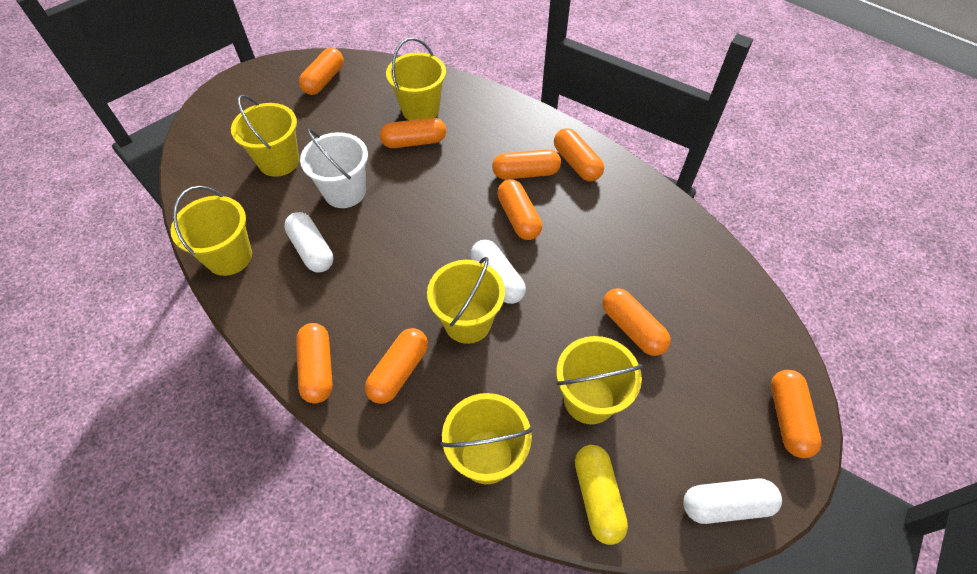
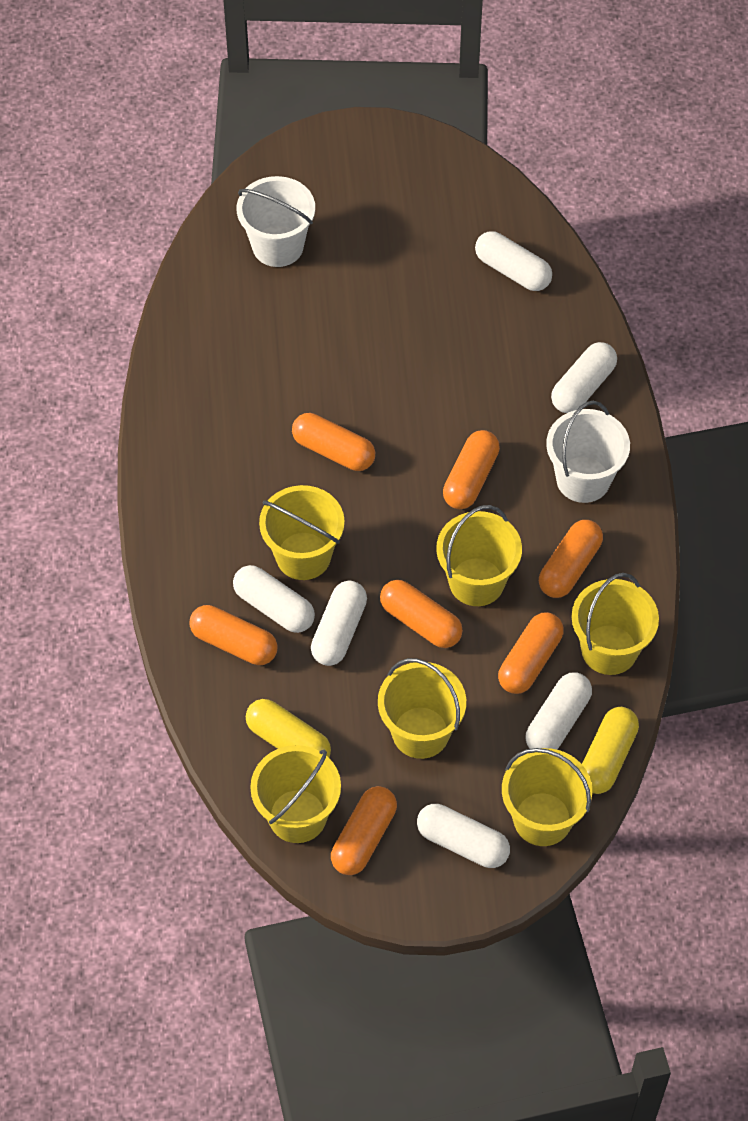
orange capsule: [296,323,333,403] [299,48,344,95] [365,328,428,404] [380,118,446,148] [492,149,561,180] [497,179,542,240] [554,128,604,181] [603,289,671,356] [771,370,822,458] = 9 -> [190,605,277,665] [292,413,375,471] [331,786,397,875] [380,580,463,648] [443,430,500,509] [498,612,564,694] [539,520,603,598] = 7
white bucket: [300,129,368,208] = 1 -> [237,176,315,267] [546,401,630,503] = 2
white capsule: [284,212,333,272] [471,240,526,304] [683,478,782,524] = 3 -> [233,565,315,633] [311,581,367,666] [417,804,510,868] [475,231,552,291] [525,672,592,750] [551,342,617,413] = 6
yellow capsule: [575,445,628,545] = 1 -> [246,699,331,758] [582,707,639,794] = 2

